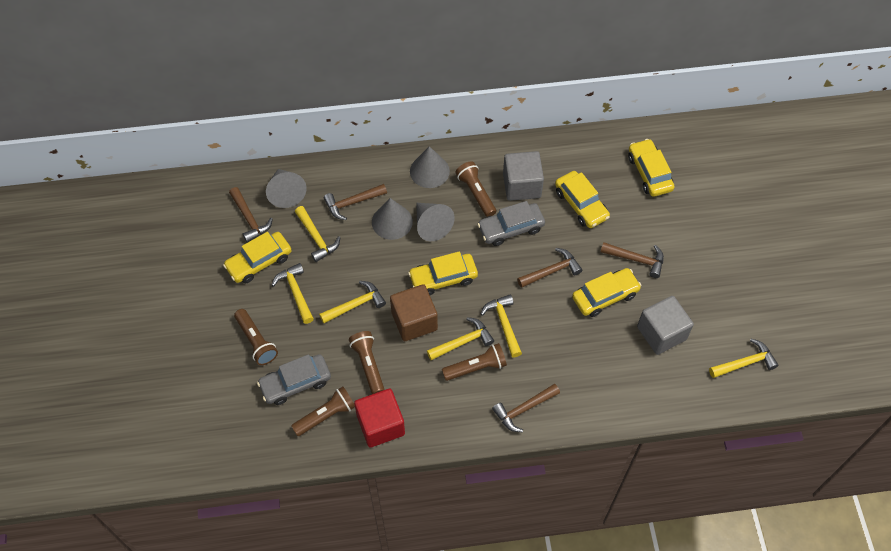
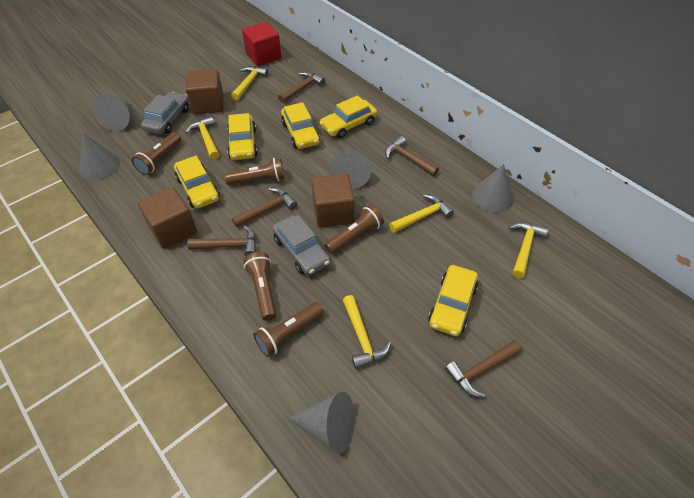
brown cube: [390,284,438,341] = 1 -> [138,187,197,249] [186,69,224,114] [311,173,355,228] = 3
grey cone: [266,169,307,208] [372,198,413,240] [410,146,450,188] [416,203,455,241] = 4 -> [80,132,120,180] [93,94,131,132] [288,392,355,454] [330,150,371,190] [472,164,514,213] = 5
grey cube: [503,151,544,201] [637,296,694,355] = 2 -> none = 0
yellow hammer: [272,263,314,324] [295,206,340,262] [319,281,386,323] [427,317,494,360] [481,294,522,358] [709,339,779,378] = 6 -> [185,116,219,159] [231,66,269,100] [343,295,391,369] [389,194,454,233] [509,222,548,278] = 5

